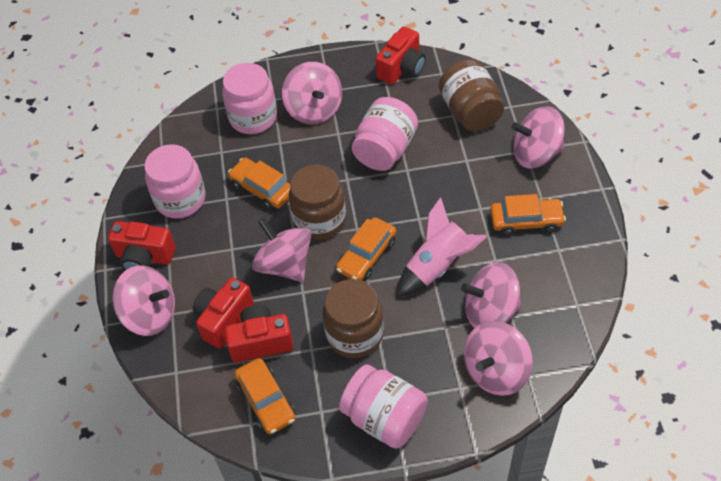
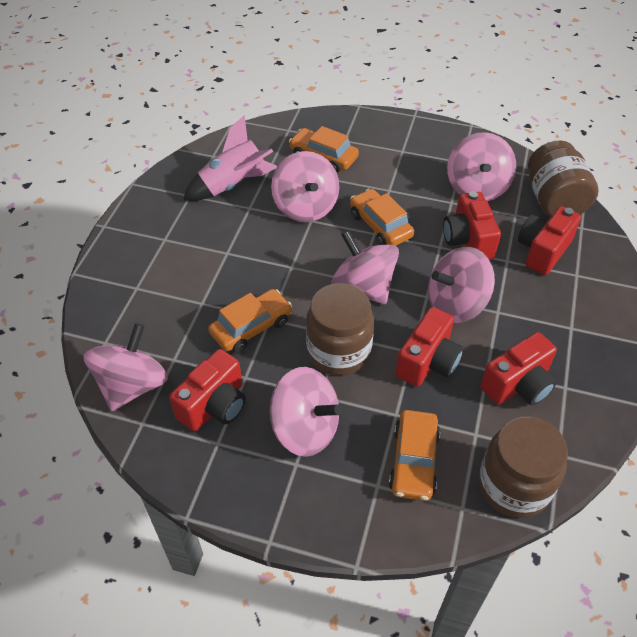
pink jar: [145,144,206,218] [222,63,277,134] [339,365,428,448] [352,97,418,171] = 4 -> none = 0
red camera: [108,221,176,270] [193,278,254,349] [224,305,294,363] [376,26,426,85] = 4 -> [169,349,246,431] [396,307,464,387] [443,191,501,259] [480,332,557,405] [518,206,581,275] = 5

